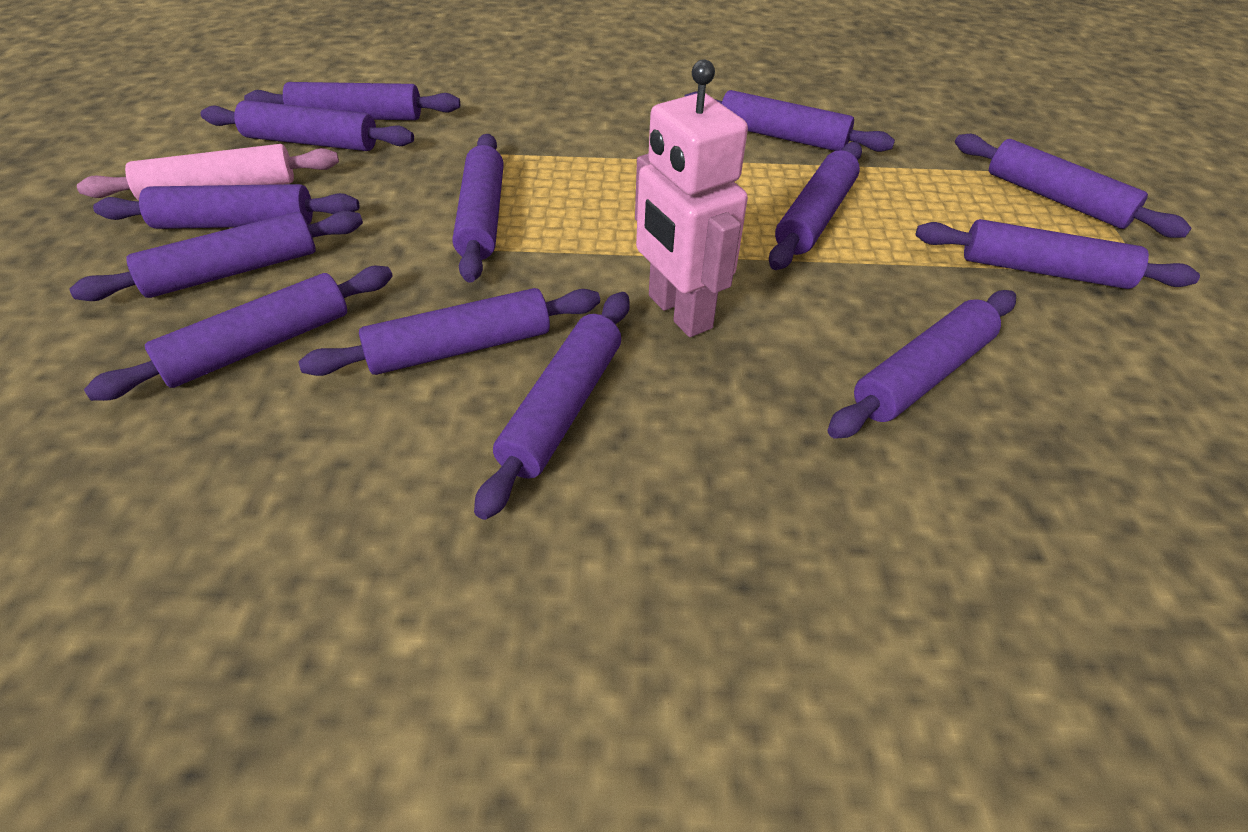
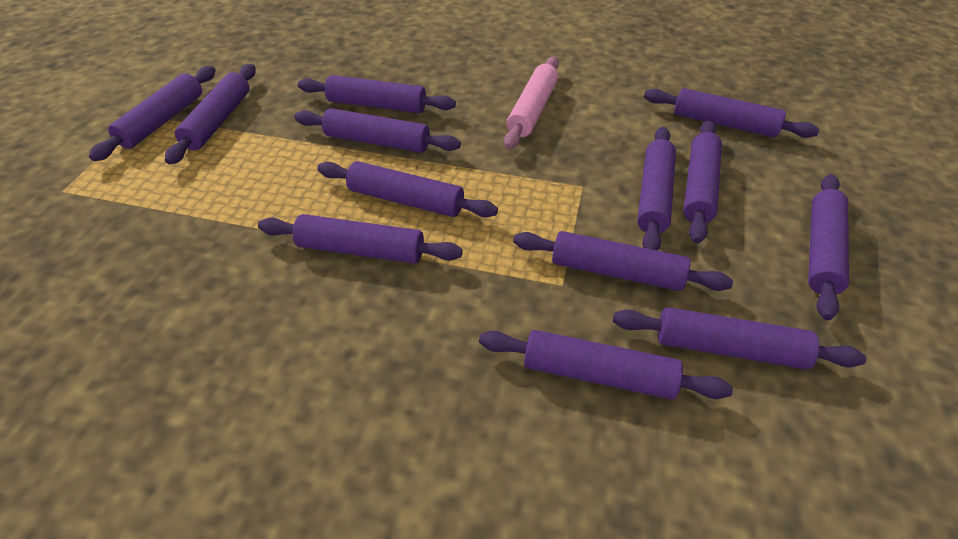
pink robot: [635,60,748,337] = 1 -> none = 0

